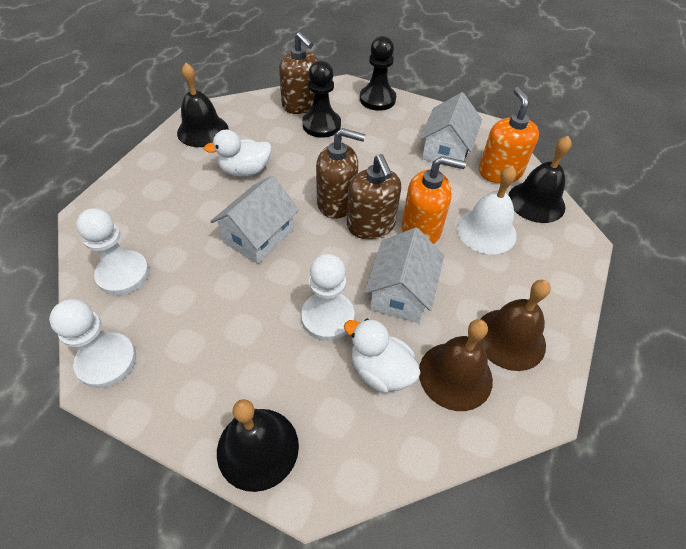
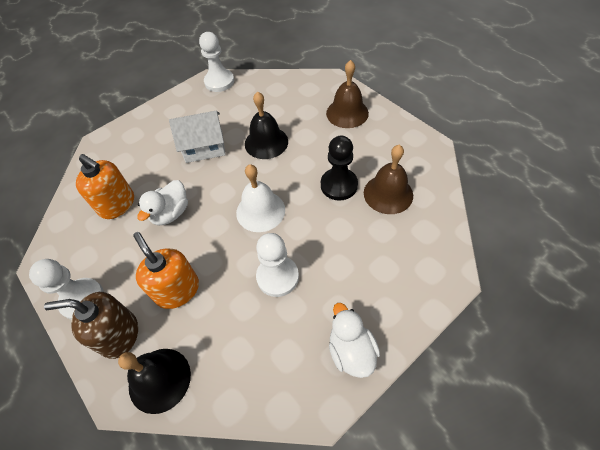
black bell: [177,63,229,147] [217,399,299,492] [509,136,572,223] = 3 -> [118,349,191,414] [245,91,288,159] = 2
black pawn: [302,60,341,138] [360,36,396,111] = 2 -> [321,136,358,201] = 1
brown soap dispenser: [279,32,319,114] [316,128,365,219] [347,154,401,239] = 3 -> [44,292,138,359] = 1
white house: [210,176,299,264] [364,228,444,323] [420,92,482,169] = 3 -> [169,111,226,163] = 1

